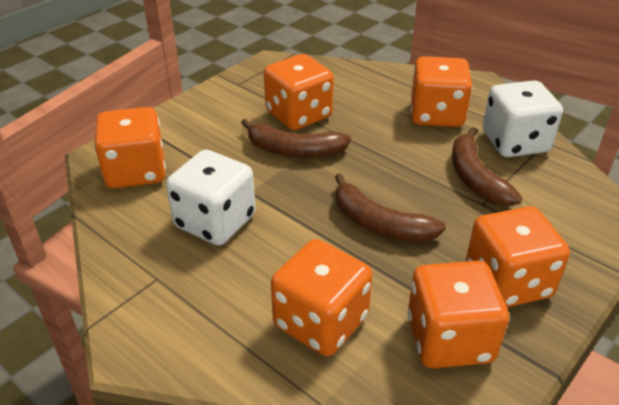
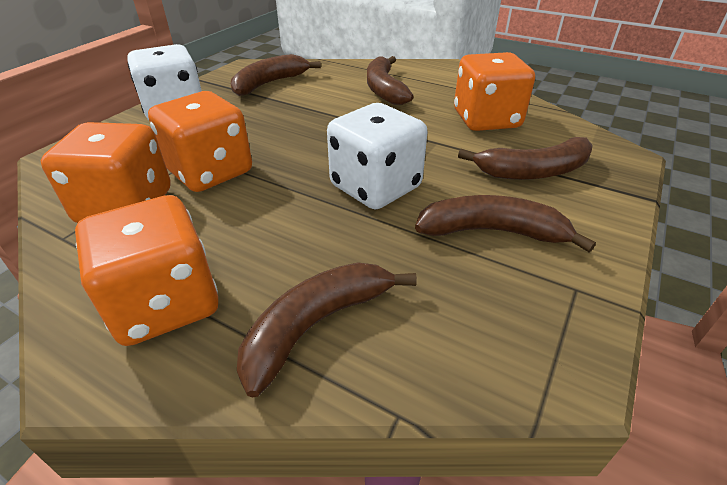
brown banana: [241,118,351,158] [335,173,446,242] [452,127,522,206] = 3 -> [231,54,321,96] [237,262,417,398] [367,56,414,105] [415,195,596,252] [458,137,592,180] = 5
orange dice: [94,107,166,189] [264,54,334,130] [271,239,372,356] [408,261,509,369] [411,56,472,127] [466,206,570,307] = 6 -> [41,122,171,223] [75,195,218,346] [148,91,252,192] [454,52,535,131] = 4

